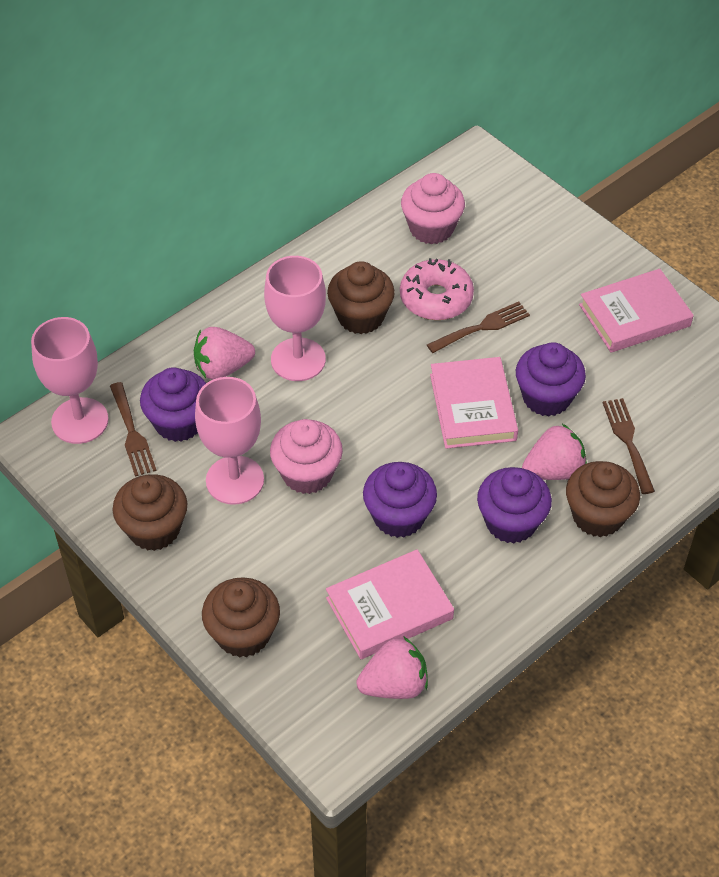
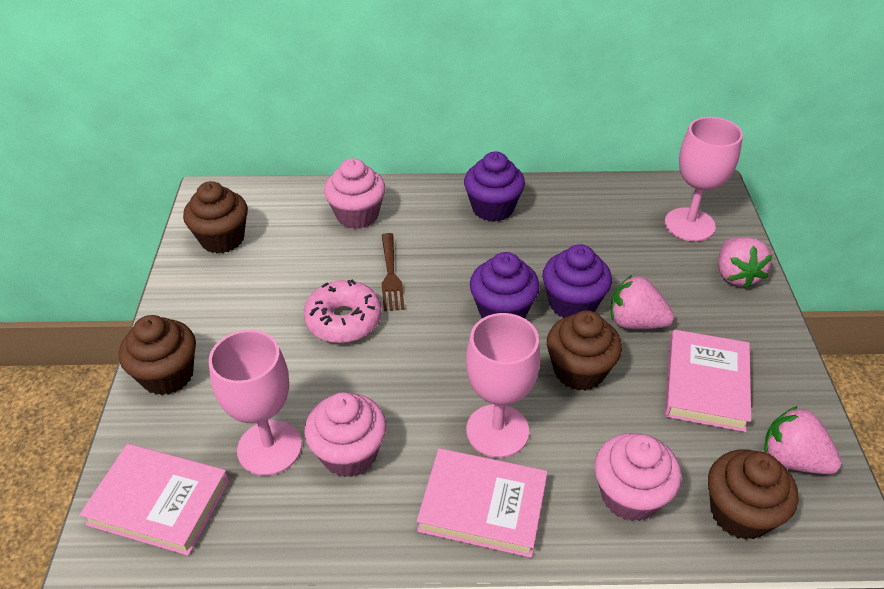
brown fork: [110,382,156,477] [427,302,530,353] [603,398,655,494] = 3 -> [382,233,405,311] = 1
pink cupcake: [270,419,343,494] [401,173,465,244] = 2 -> [305,392,387,477] [324,158,386,229] [595,433,681,521] = 3
purple cupcake: [140,367,206,442] [363,462,437,538] [477,467,552,544] [516,342,586,416] = 4 -> [464,151,525,222] [470,252,540,318] [542,244,612,318] = 3

